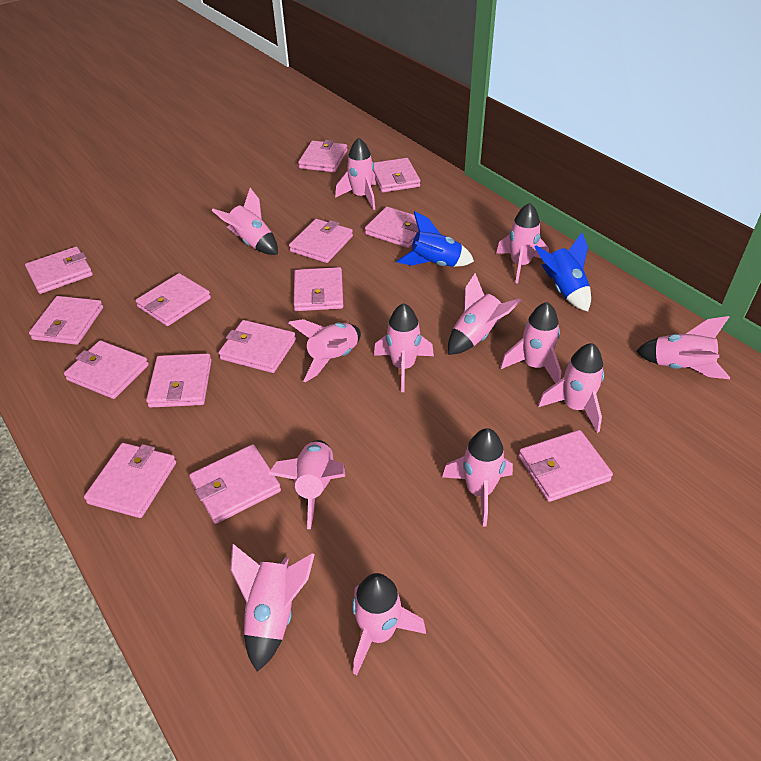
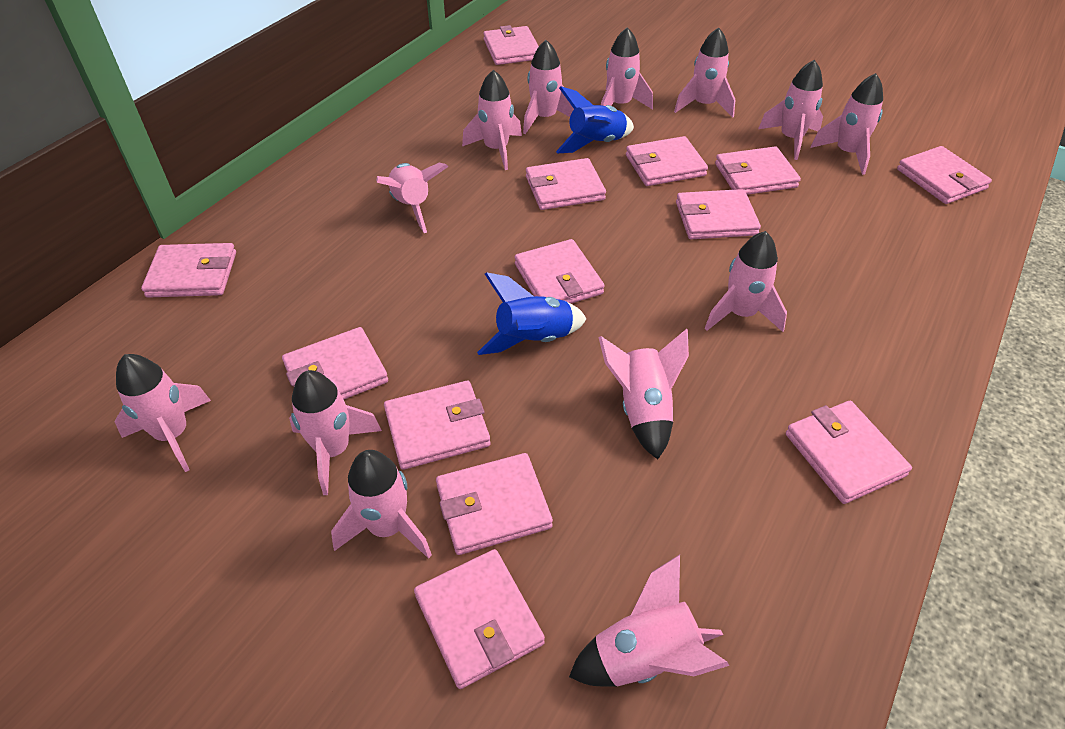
pink wallet: [25,247,93,294] [29,296,103,345] [64,340,149,399] [84,443,176,518] [135,273,211,326] [146,353,212,408] [189,444,281,524] [219,320,296,373] [289,219,353,263] [293,267,343,311] [298,140,348,172] [365,207,419,248] [373,158,420,192] [519,430,613,502] = 14 -> [141,243,236,298] [282,327,388,400] [384,381,490,470] [414,549,545,689] [436,453,553,555] [483,25,539,65] [515,239,605,304] [526,158,606,210] [626,136,708,186] [676,189,761,239] [715,146,801,195] [786,401,912,504] [897,146,992,204] = 13

